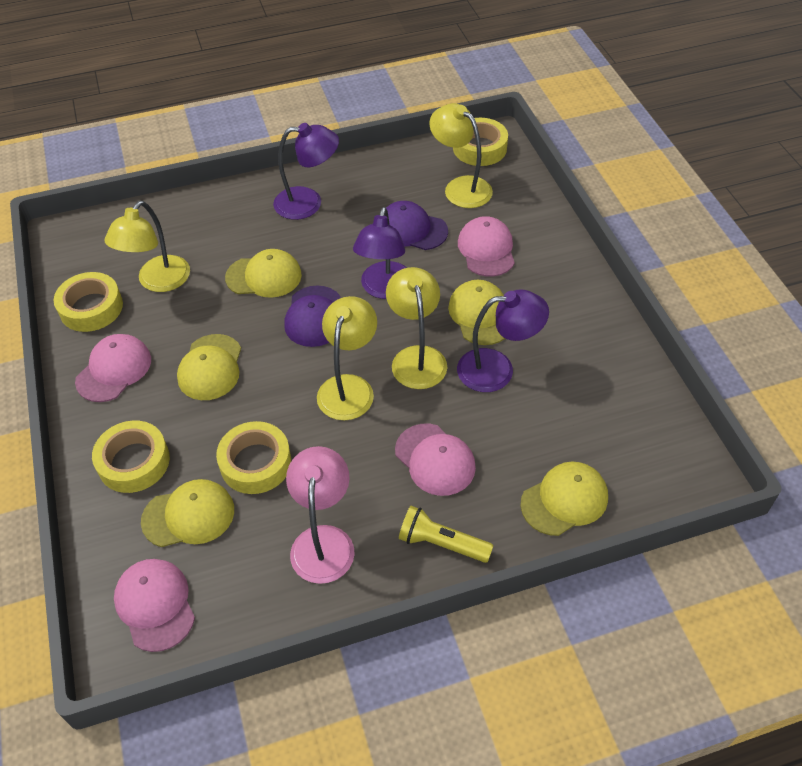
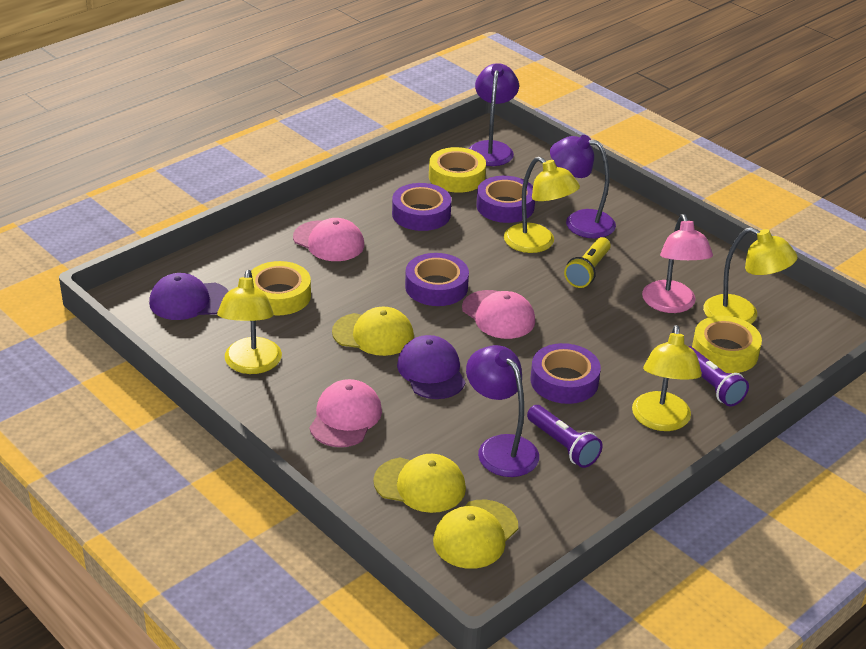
pink cap: [75,334,151,402] [114,559,195,652] [395,423,476,496] [458,216,515,277] = 4 -> [293,218,364,261] [309,379,382,447] [462,290,535,339] = 3
purple flashlight: none = 0 -> [527,405,602,468] [688,346,749,407] = 2
purple tape: none = 0 -> [392,183,451,231] [405,253,469,306] [476,176,535,223] [530,343,601,404] = 4
yellow cap: [141,479,234,547] [177,334,241,400] [225,249,302,298] [448,280,505,345] [521,462,608,536] = 5 -> [332,307,414,356] [373,454,466,513] [433,500,518,569] = 3
yellow tape: [54,272,123,332] [92,421,170,493] [216,421,291,494] [453,118,508,166] = 4 -> [251,261,311,316] [429,147,486,193] [692,316,762,373] = 3

